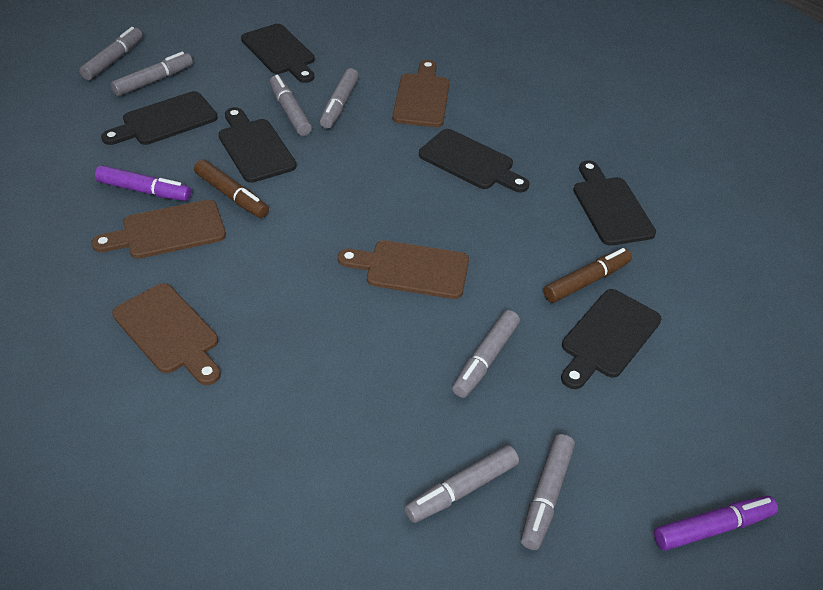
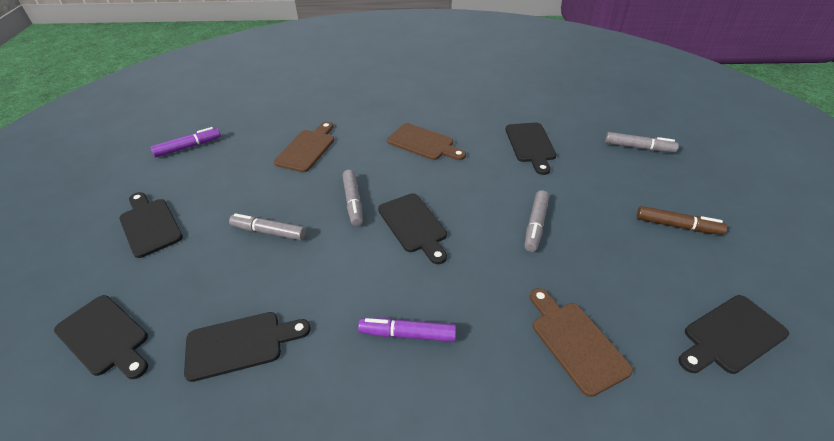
brown cutting board: [91,200,226,259] [112,283,221,385] [338,240,469,299] [392,60,450,127] = 4 -> [274,122,334,173] [387,123,466,160] [530,288,633,397] = 3
brown marker: [194,159,269,218] [543,248,632,303] = 2 -> [637,206,727,235] = 1
grey marker: [79,27,143,80] [111,51,193,96] [270,75,312,136] [320,68,359,129] [405,445,519,523] [452,310,520,398] [521,434,575,550] = 7 -> [229,213,306,241] [343,170,363,226] [524,190,549,252] [605,132,679,152] = 4

